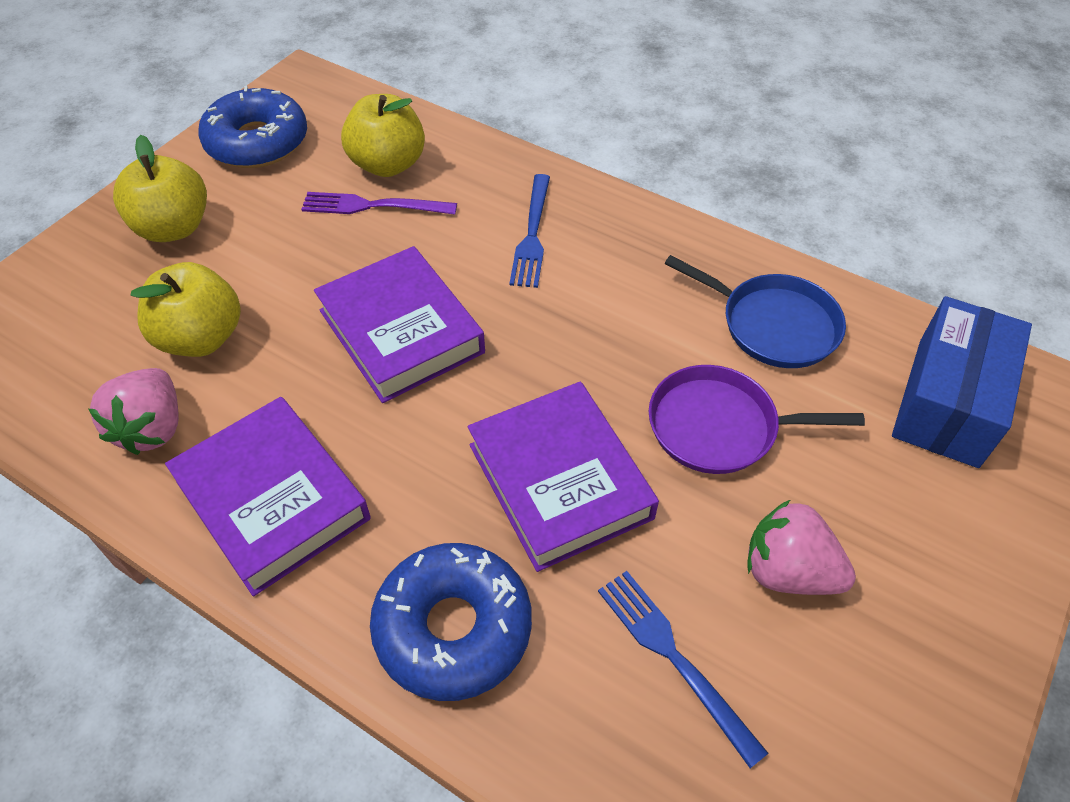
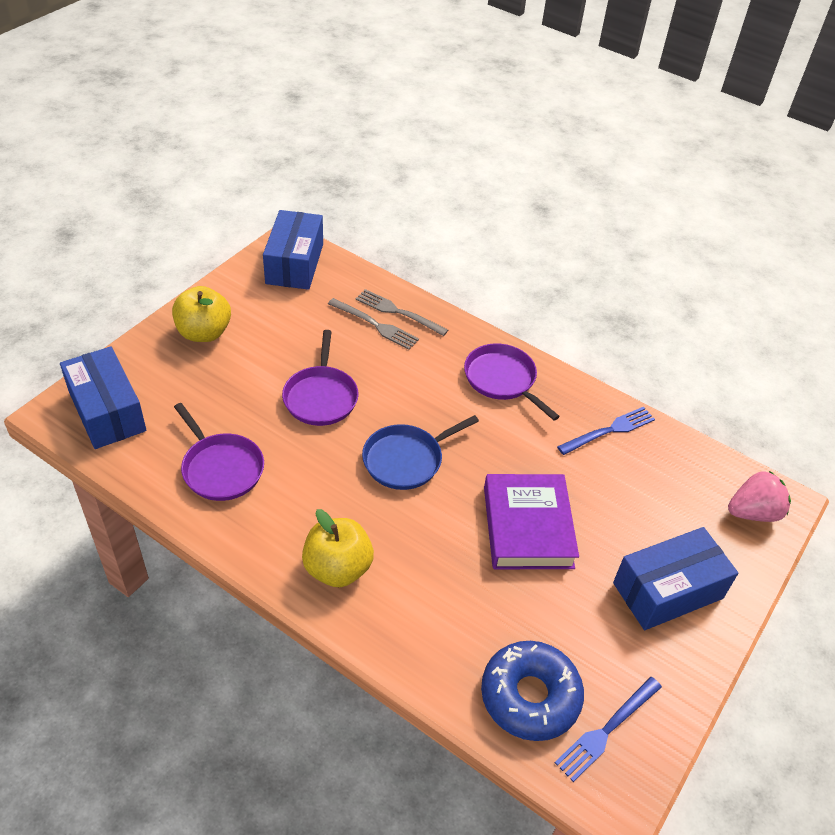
blue box: [892,296,1032,468] = 1 -> [60,346,146,449] [263,210,323,290] [613,527,738,630] = 3
blue donut: [198,86,307,168] [370,543,532,701] = 2 -> [481,641,584,741] = 1
grey fork: none = 0 -> [328,298,419,350] [356,289,448,336] = 2
pink strawberry: [88,368,179,455] [747,500,856,595] = 2 -> [728,471,791,522] = 1
purple book: [165,397,371,596] [314,246,485,403] [467,382,659,572] = 3 -> [484,474,579,569] = 1
purple fork: [301,192,457,215] = 1 -> none = 0
purple pan: [649,365,865,474] = 1 -> [174,403,264,501] [282,330,359,426] [464,343,560,421] = 3
yellow apple: [113,135,207,242] [130,262,241,357] [341,94,425,177] = 3 -> [172,286,231,342] [302,509,374,587] = 2

